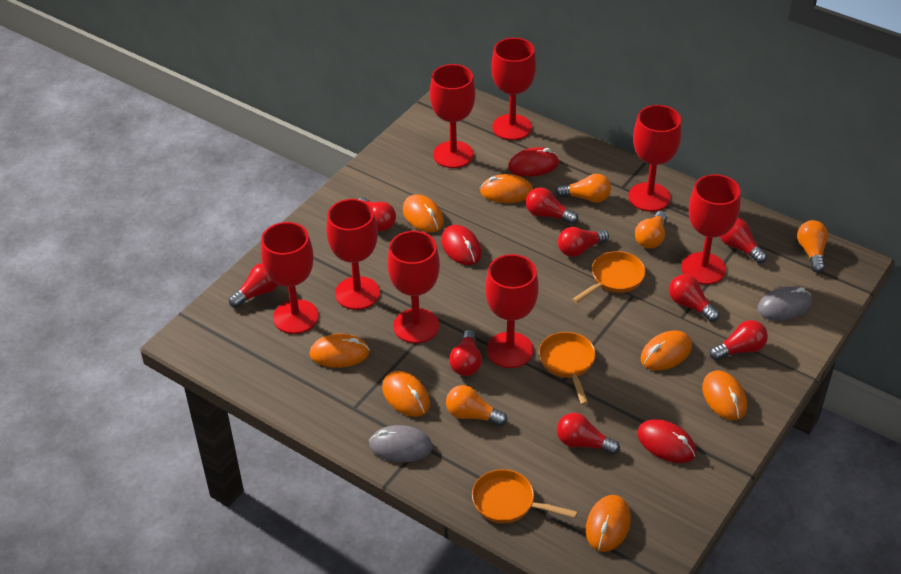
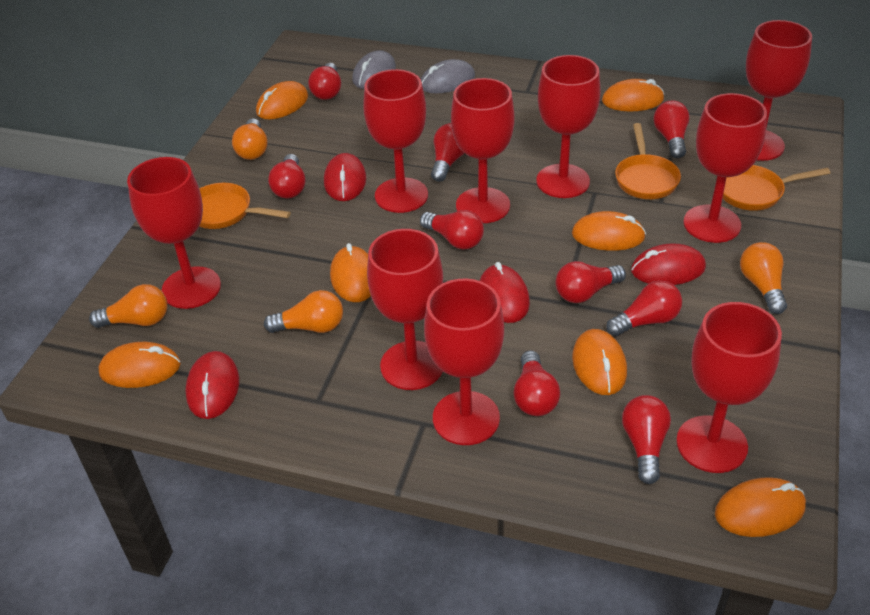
red goblet: [261,222,319,334] [326,199,380,310] [387,231,440,343] [430,64,475,168] [485,254,538,368] [491,38,536,140] [628,105,682,212] [681,174,741,285] = 8 -> [127,157,221,309] [363,69,428,213] [367,229,443,390] [424,278,504,445] [451,78,515,223] [536,55,600,198] [676,302,782,473] [683,93,767,243] [746,20,812,161] = 9
red mouse: [441,225,482,265] [508,147,559,177] [637,419,696,463] = 3 -> [185,351,239,419] [324,153,366,201] [480,262,530,323] [631,243,706,285] = 4

